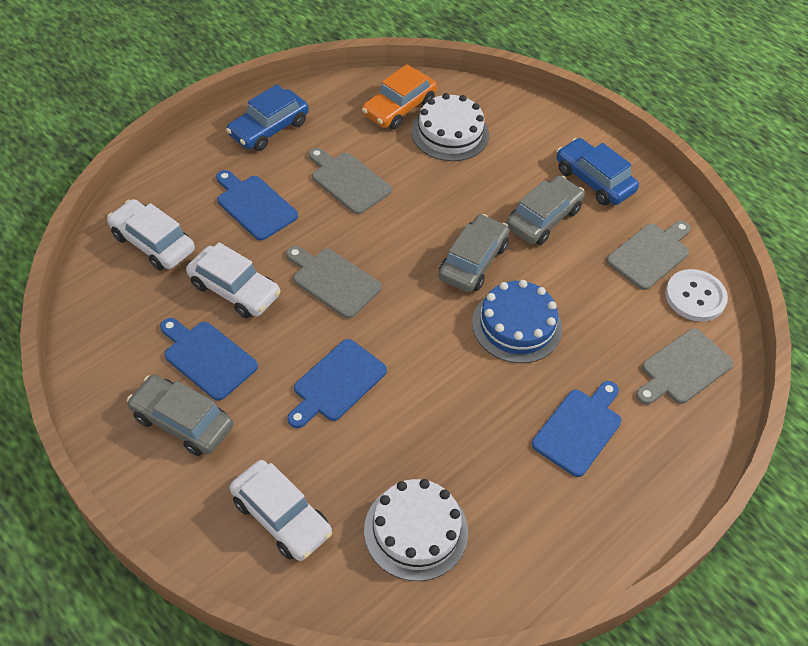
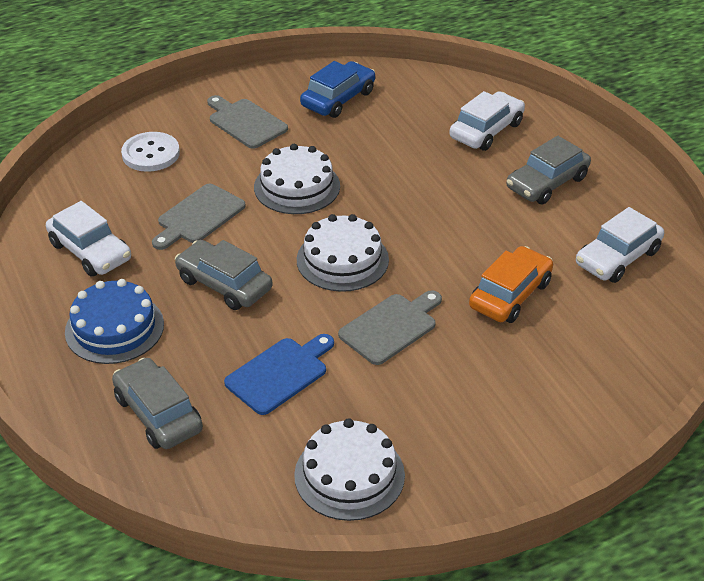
blue car: [226,84,309,151] [556,138,639,205] = 2 -> [300,61,375,118] = 1
blue cutting board: [160,318,258,401] [216,170,298,241] [287,339,387,428] [532,381,621,477] = 4 -> [224,334,334,415] = 1
grey cutting board: [286,246,382,319] [308,148,392,214] [607,221,691,290] [636,328,734,405] = 4 -> [152,184,246,250] [207,95,288,149] [338,291,442,365] = 3
white cake: [364,479,468,581] [411,93,489,161] = 2 -> [254,144,340,214] [294,418,405,521] [297,214,389,292] = 3

